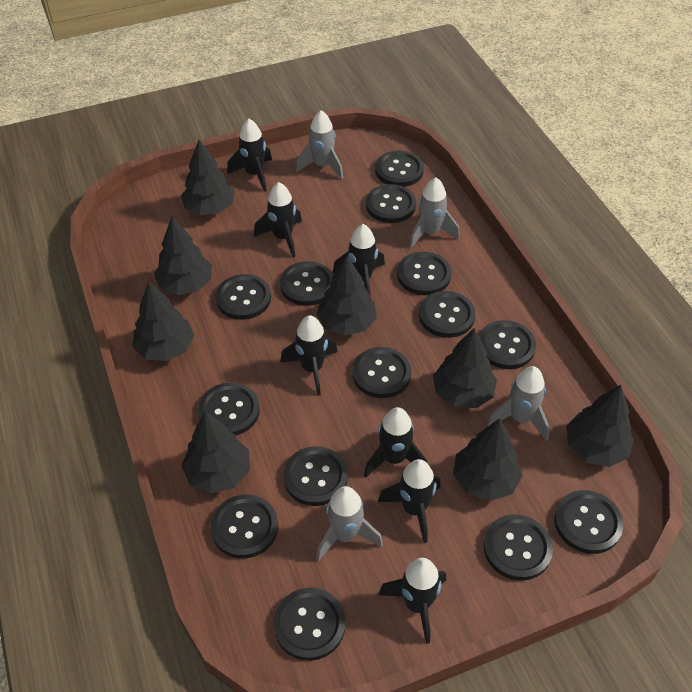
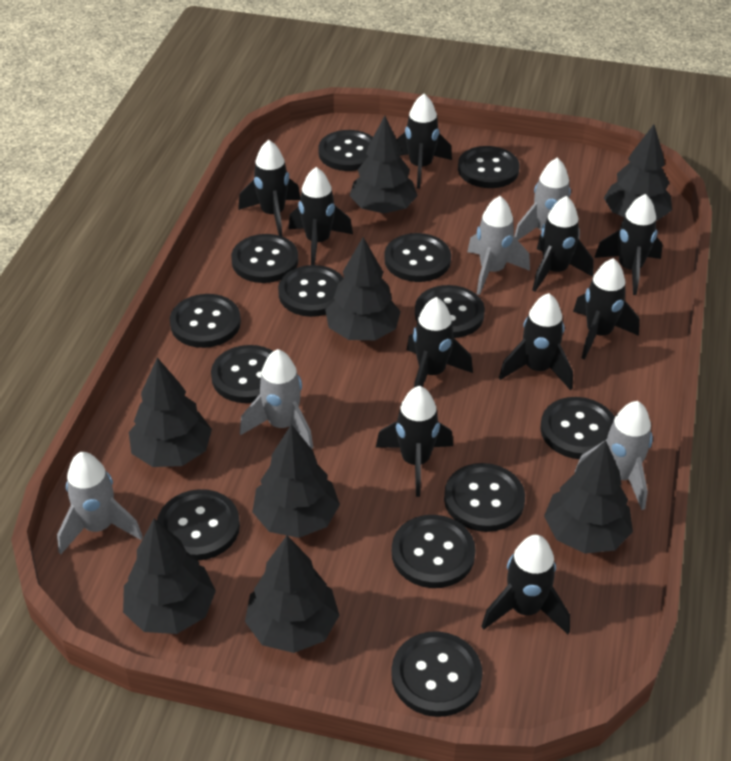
black button: [198,382,260,436] [210,495,278,559] [215,274,271,320] [273,588,346,661] [280,261,333,306] [283,446,348,506] [352,347,412,398] [366,184,416,223] [375,150,424,187] [397,252,451,295] [419,291,475,338] [479,320,536,369] [483,514,553,581] [554,490,623,554] = 14 -> [157,489,240,561] [170,294,241,348] [211,345,273,403] [231,234,298,283] [278,265,344,317] [318,130,373,171] [384,233,451,282] [391,631,483,717] [392,515,476,588] [415,285,485,338] [444,463,525,532] [458,146,520,188] [540,397,615,459] = 13
black rocket: [227,119,272,192] [254,182,302,258] [280,315,338,396] [332,224,385,299] [364,407,427,477] [378,459,440,543] [378,558,446,644] = 7 -> [238,140,301,237] [288,167,353,265] [376,386,453,497] [397,94,452,189] [407,297,473,388] [481,535,570,634] [499,293,573,391] [532,196,593,292] [573,258,640,360] [594,194,662,295] = 10
grey rocket: [296,110,343,179] [316,486,383,561] [409,177,459,248] [487,366,550,441] = 4 -> [57,452,143,554] [240,349,313,449] [467,196,530,295] [514,158,580,240] [575,401,653,510] = 5

